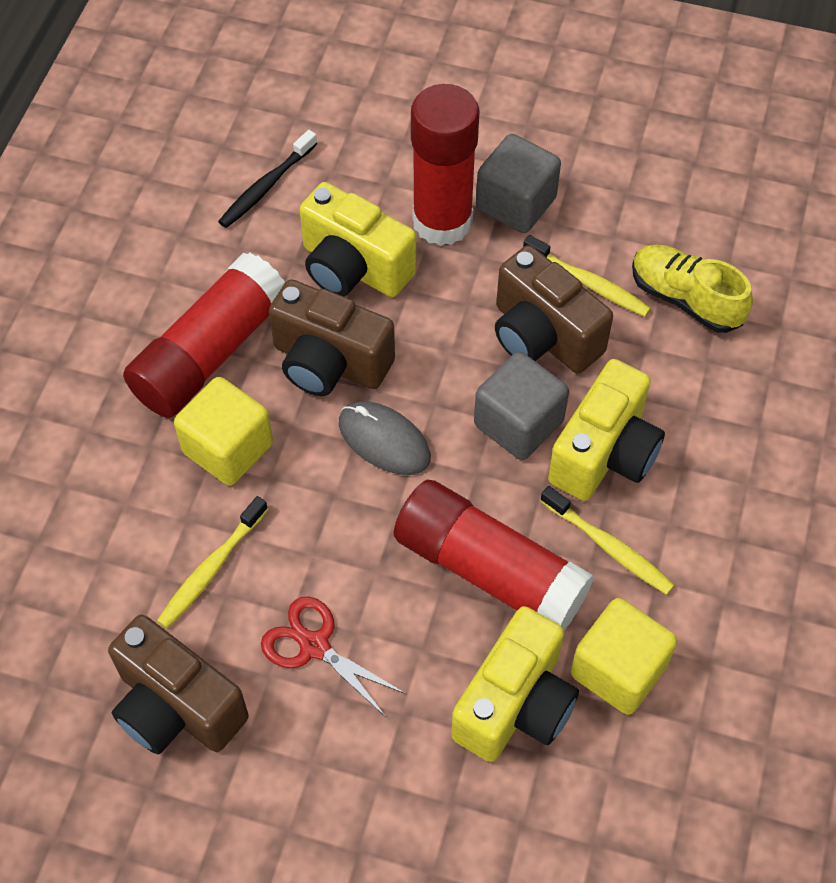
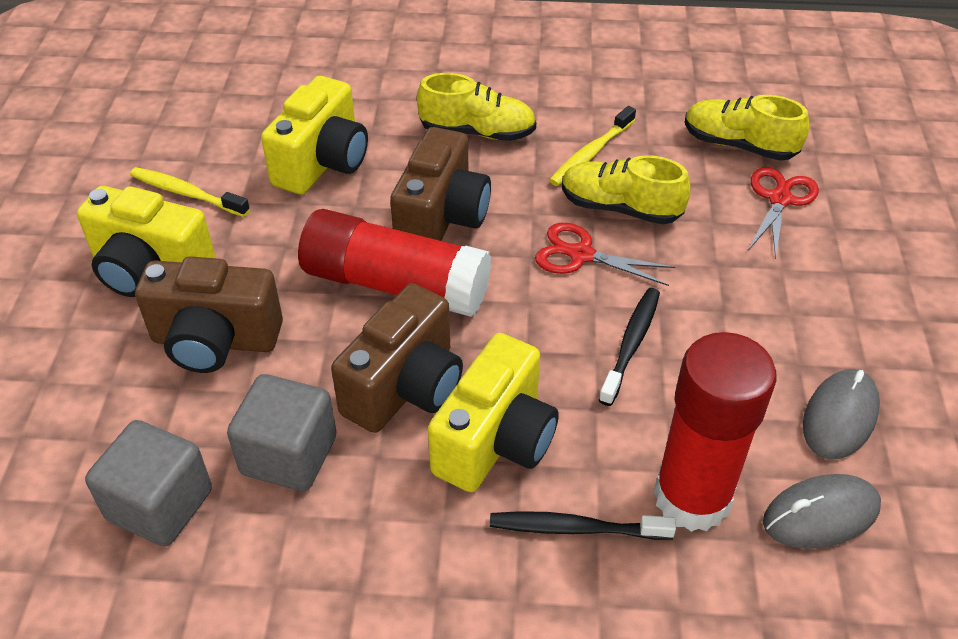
black toothbrush: [218,130,317,228] = 1 -> [490,511,676,540] [598,288,660,406] = 2
grey mouse: [339,402,431,475] = 1 -> [763,474,881,549] [803,369,880,460] = 2
red glue stick: [123,253,285,418] [394,480,594,631] [411,84,480,246] = 3 -> [298,209,491,317] [654,332,777,532] = 2
red scissors: [261,597,406,718] = 1 -> [535,223,675,286] [749,167,819,260] = 2
yellow cube: [174,377,273,486] [571,598,677,715] = 2 -> none = 0
yellow shoe: [632,245,753,333] = 1 -> [417,73,536,141] [562,155,690,224] [685,95,809,161] = 3
yellow toothbrush: [157,496,268,628] [523,235,651,317] [541,486,674,595] = 3 -> [130,167,250,217] [549,106,636,186] = 2

